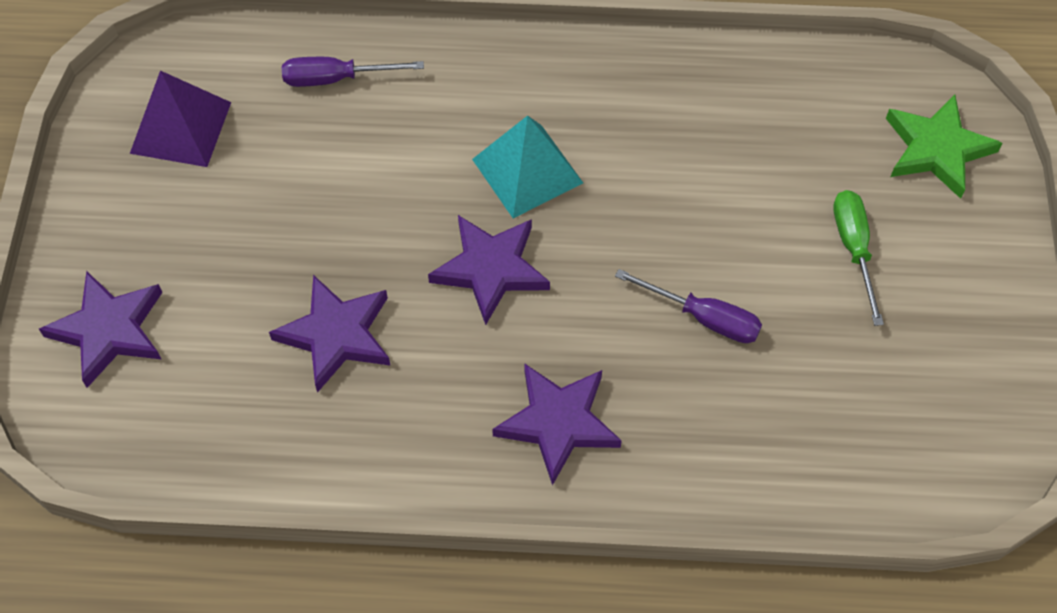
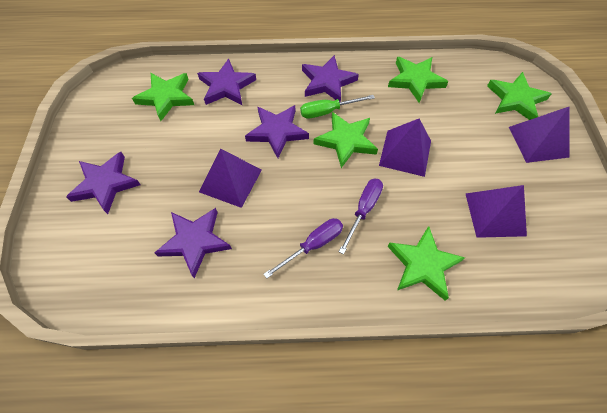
green star: [886,95,1002,199] = 1 -> [132,73,194,121] [313,112,378,168] [387,226,465,301] [388,57,448,103] [487,72,552,120] = 5
purple pyramid: [130,71,231,167] = 1 -> [199,148,262,208] [379,119,431,177] [466,185,527,238] [509,106,570,163] = 4
purple star: [39,271,162,388] [269,275,391,393] [428,215,550,325] [492,363,622,486] = 4 -> [66,152,141,214] [154,208,232,278] [197,59,256,105] [245,105,309,158] [302,55,359,102] = 5
turquoise pyramid: [472,115,583,218] = 1 -> none = 0

